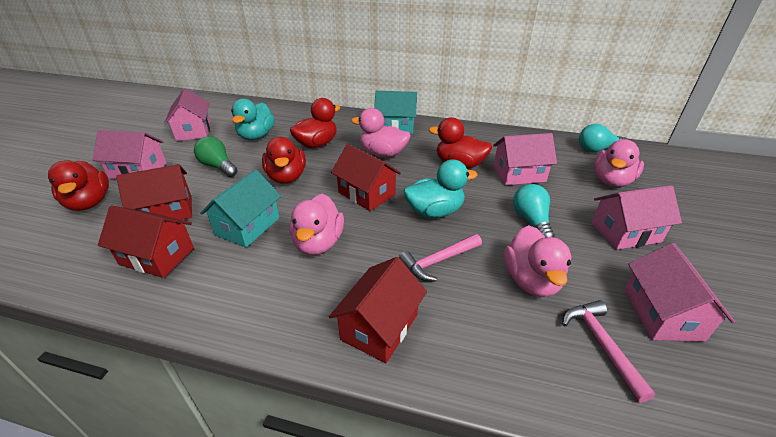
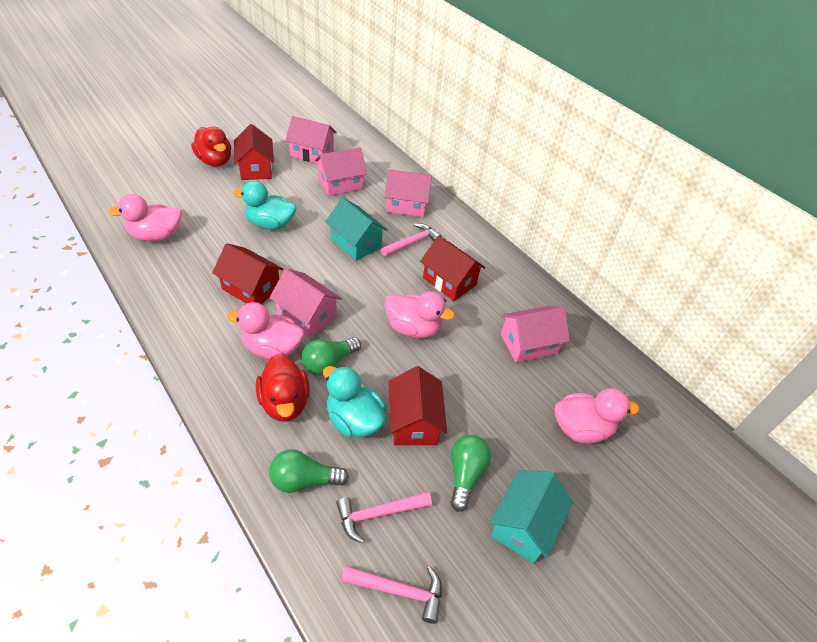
green light bulb: [194,136,238,177] = 1 -> [269,449,349,493] [301,337,361,375] [451,435,491,512] = 3
pink hammer: [399,234,482,281] [562,300,655,403] = 2 -> [336,492,432,543] [341,566,442,624] [381,223,442,257] = 3
red duck: [48,160,109,211] [262,137,306,184] [290,98,341,148] [429,117,492,169] = 4 -> [191,127,231,166] [256,354,310,421] = 2
turquoise light bulb: [513,184,555,237] [579,124,628,152] = 2 -> none = 0

